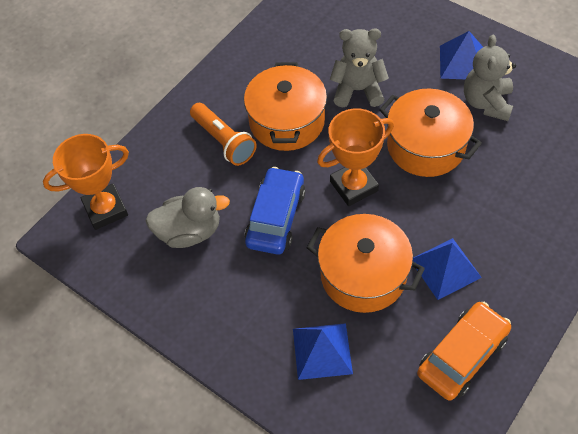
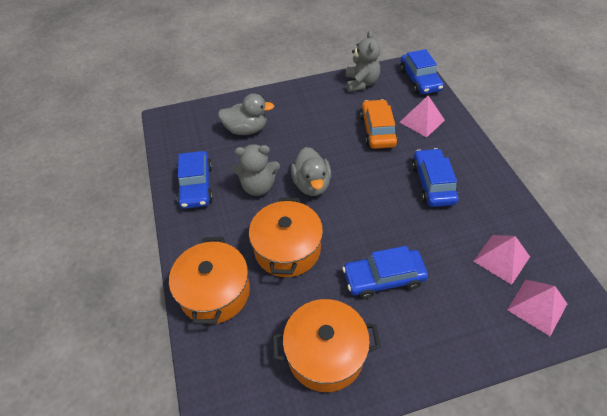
blue car: [245,167,306,255] = 1 -> [177,151,213,209] [342,246,428,299] [400,49,444,94] [412,148,458,207] = 4
blue pyramid: [293,323,353,380] [413,238,482,300] [440,31,483,79] = 3 -> none = 0
grey duck: [146,187,230,248] = 1 -> [218,93,274,135] [291,147,331,196] = 2
orange flashlight: [190,103,257,166] = 1 -> none = 0
orange trophy: [43,134,129,230] [317,108,394,206] = 2 -> none = 0
pink pyramid: none = 0 -> [399,96,445,138] [473,235,530,285] [507,279,567,336] = 3

